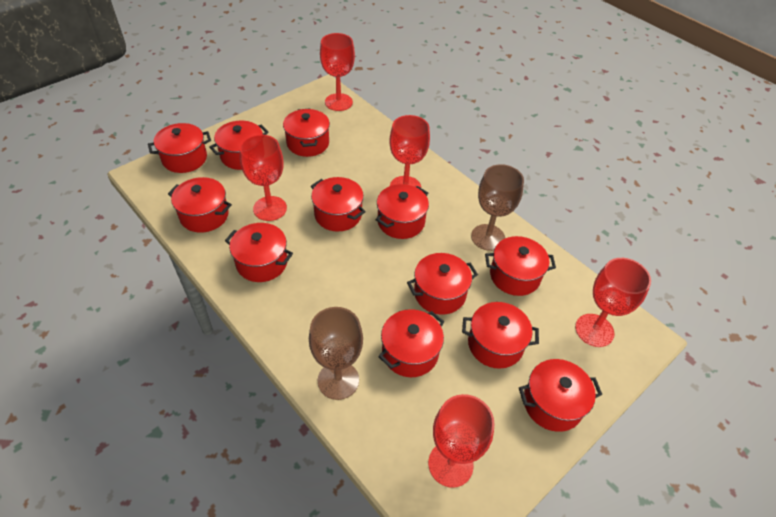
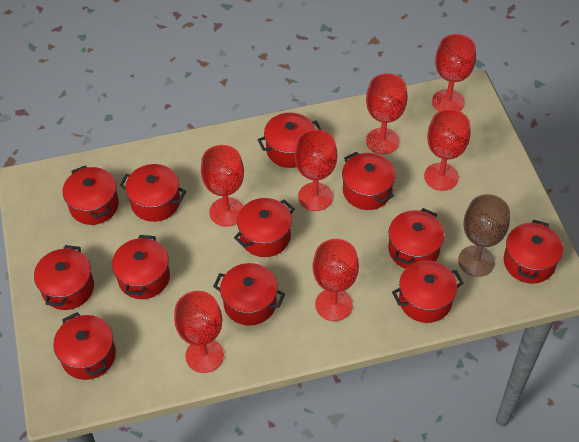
brown goblet: [309,307,363,400] [471,164,524,251] = 2 -> [458,194,510,277] = 1
red goblet: [240,135,287,221] [320,33,355,111] [389,115,430,188] [428,394,494,488] [575,258,651,347] = 5 -> [174,291,224,373] [201,145,244,227] [295,129,337,211] [313,239,359,321] [366,73,408,154] [424,109,470,191] [432,34,476,112] = 7

